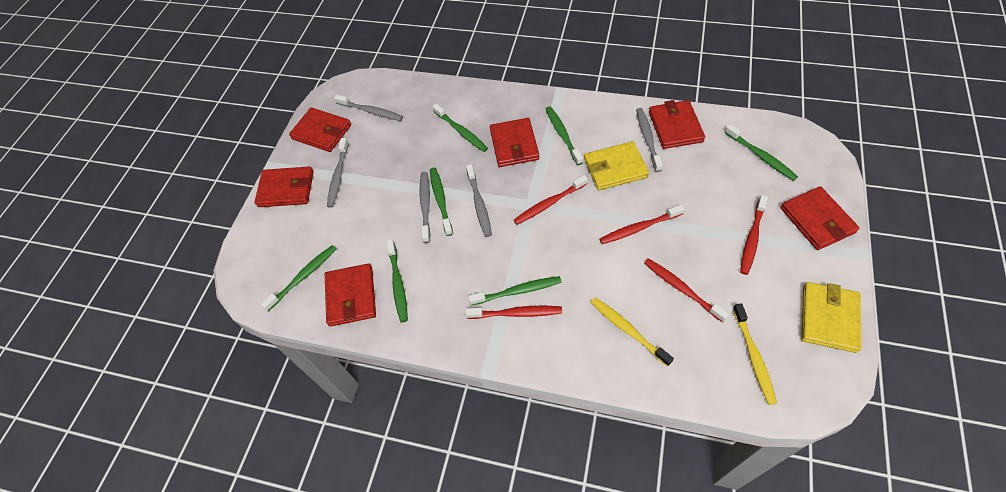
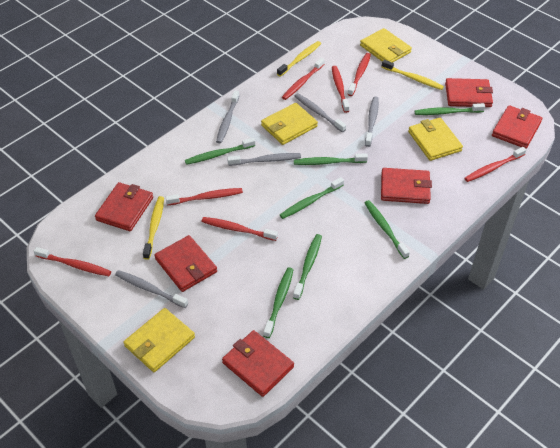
red toothbrush: [465,306,562,319] [514,175,588,225] [600,205,684,244] [644,258,729,323] [740,195,768,275] = 5 -> [34,247,111,276] [166,188,243,205] [201,217,278,241] [282,58,325,100] [332,66,350,113] [348,53,371,96] [465,147,526,182] = 7
yellow toothbrush: [590,297,674,367] [733,303,777,405] = 2 -> [143,196,164,260] [277,41,321,77] [382,60,444,90] = 3
yellow wallet: [584,141,649,190] [801,282,861,353] = 2 -> [123,308,195,372] [261,103,318,145] [360,28,412,63] [408,118,463,161] = 4

